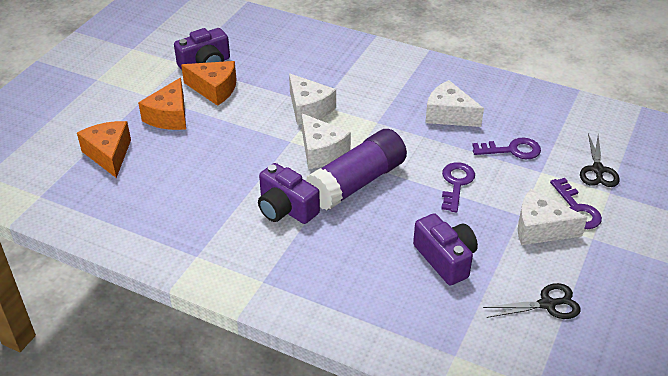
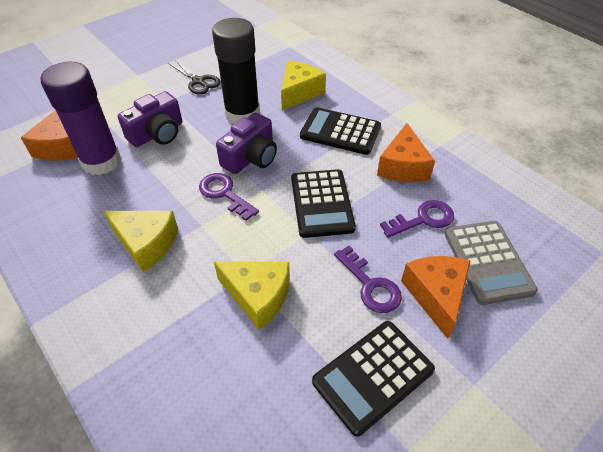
black calculator: none = 0 -> [291,169,356,238] [300,107,381,155] [312,321,435,437] = 3
black glue stick: none = 0 -> [212,18,260,124] = 1
black scissors: [483,283,581,319] [580,133,620,187] = 2 -> [168,59,221,94] = 1
grey calculator: none = 0 -> [445,221,538,305] = 1
purple camera: [174,28,230,70] [258,163,320,224] [413,213,478,285] = 3 -> [118,91,182,147] [216,112,277,174] = 2
white cheese: [289,73,336,125] [302,113,351,169] [425,80,484,127] [518,189,588,245] = 4 -> none = 0
yellow cheese: none = 0 -> [104,211,178,272] [214,261,290,330] [281,61,326,110] = 3

